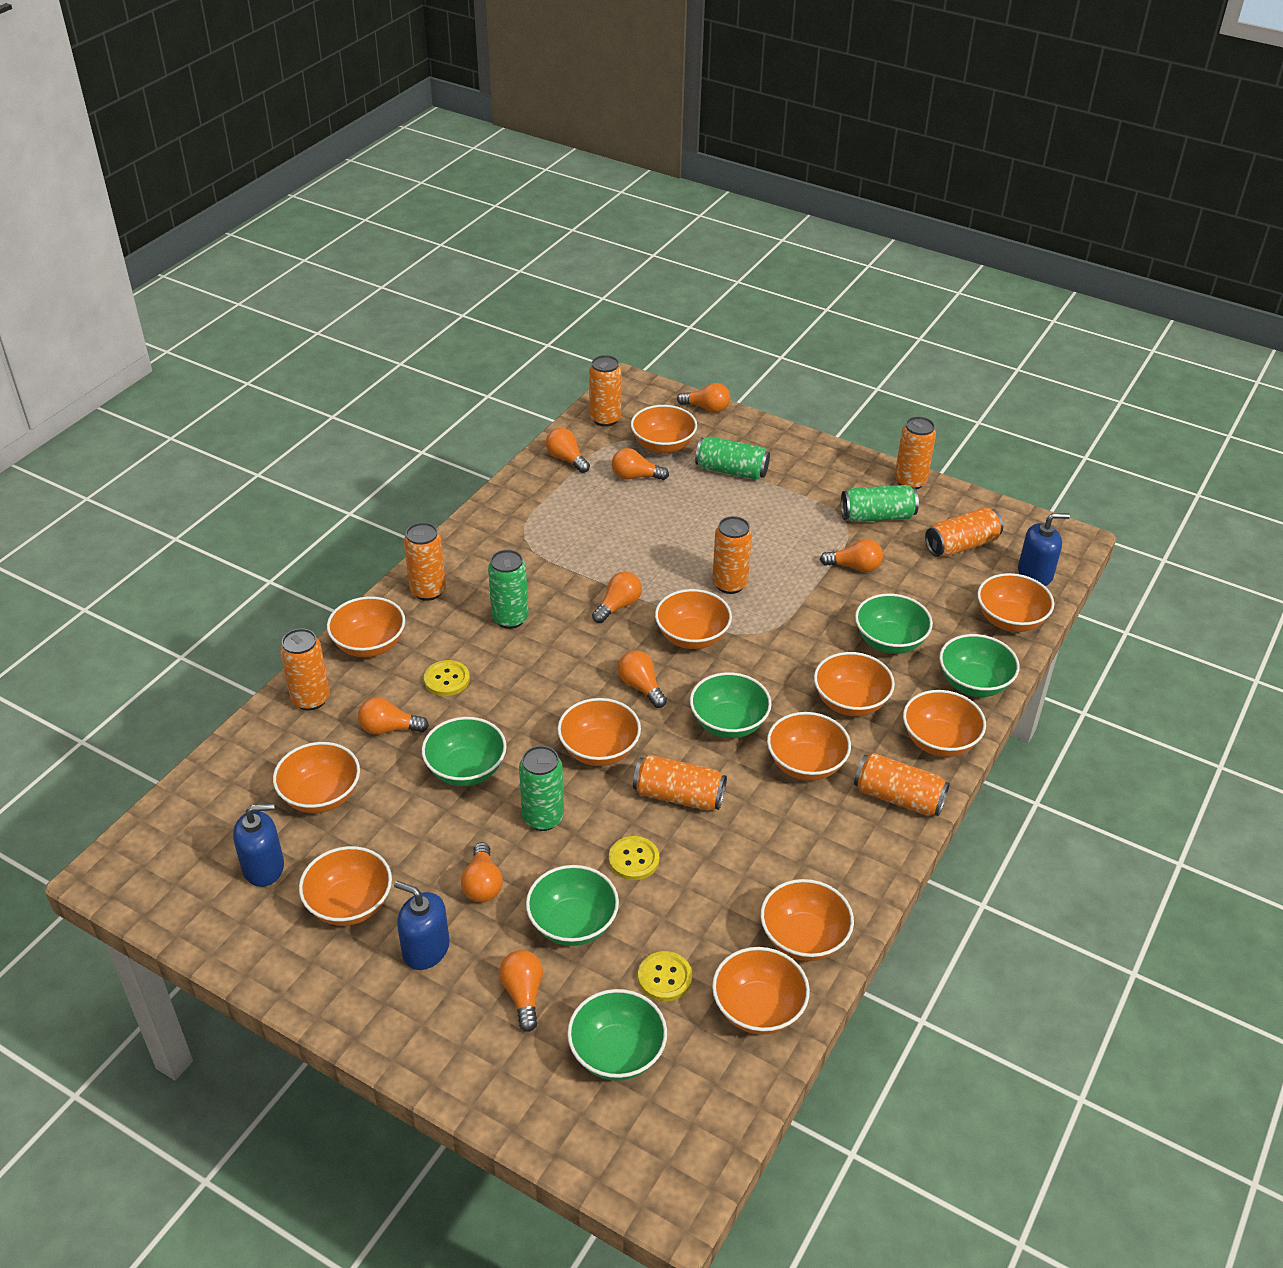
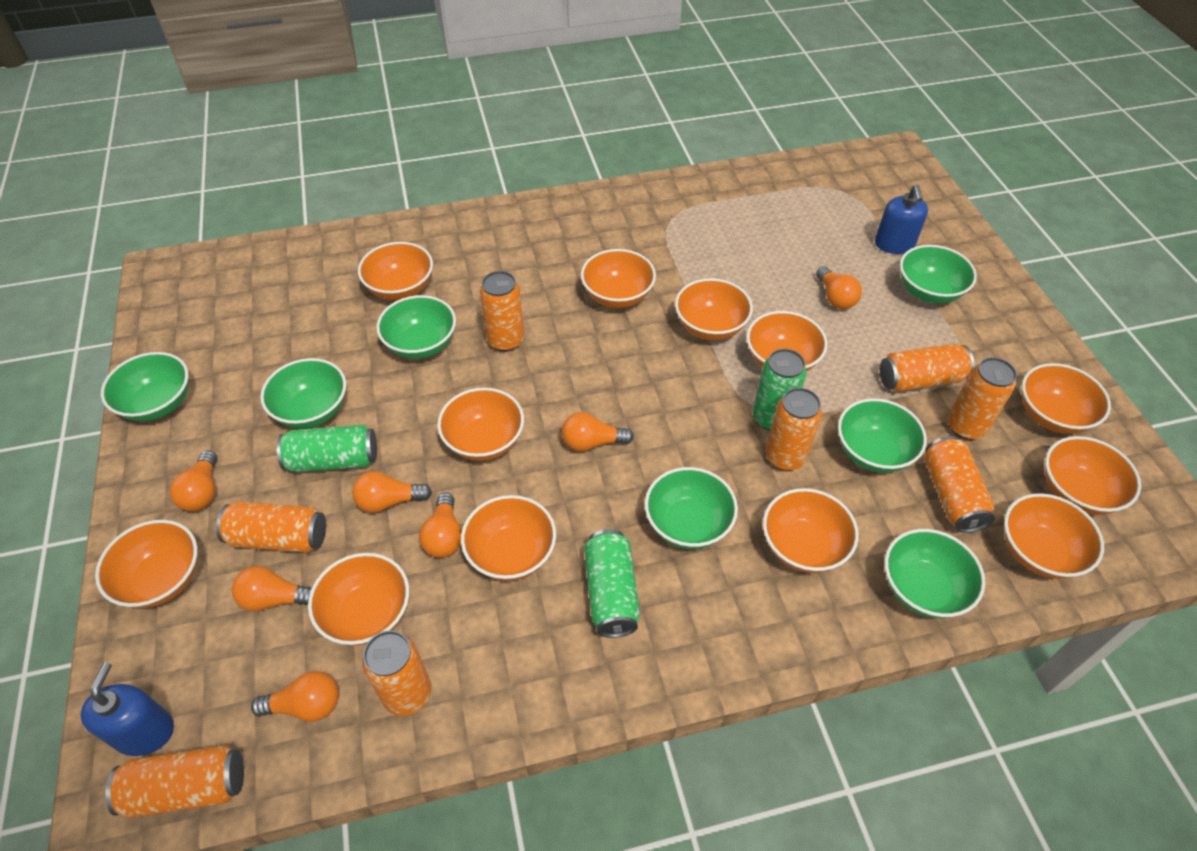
blue soap dispenser: [233,803,284,887] [394,881,450,970] [1018,513,1070,586] = 3 -> [81,662,174,756] [875,184,928,254] = 2
green bowl: [422,717,507,786] [526,865,619,946] [567,989,667,1081] [690,672,772,738] [855,594,933,654] [939,634,1020,697] = 6 -> [101,352,189,421] [260,358,346,428] [376,295,456,359] [645,467,738,549] [838,398,927,473] [885,529,985,618] [900,245,977,303] = 7
green can: [488,550,529,629] [519,746,564,831] [695,436,770,480] [841,485,919,522] = 4 -> [277,425,377,472] [584,529,640,638] [753,349,807,431] = 3
orange light bulb: [358,697,429,735] [461,842,503,902] [499,950,543,1032] [546,428,590,473] [592,572,642,623] [612,448,669,480] [618,651,667,708] [677,383,730,413] [820,539,883,572] = 9 -> [170,450,217,511] [232,566,312,611] [251,671,339,722] [352,471,432,513] [419,492,462,558] [562,412,634,451] [816,266,862,309] = 7
yellow button: [424,660,470,696] [609,836,659,880] [638,951,692,1001] = 3 -> none = 0

